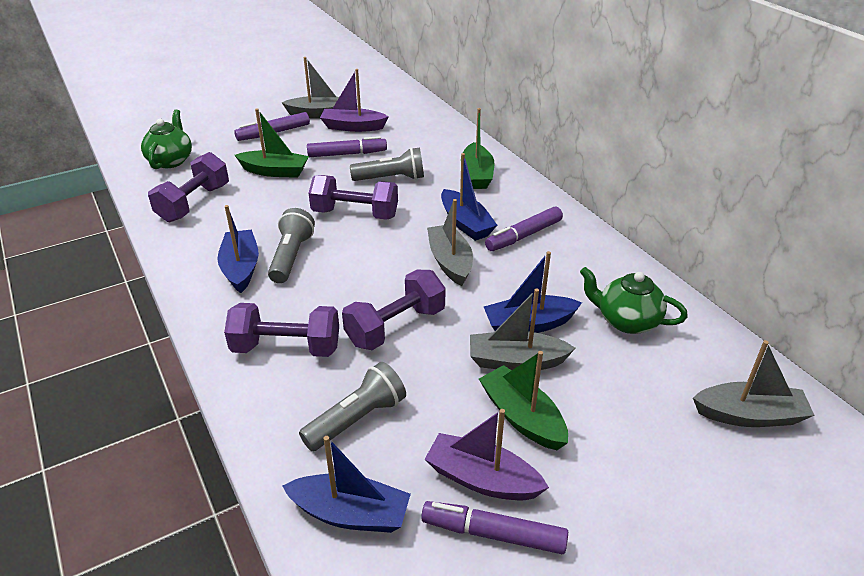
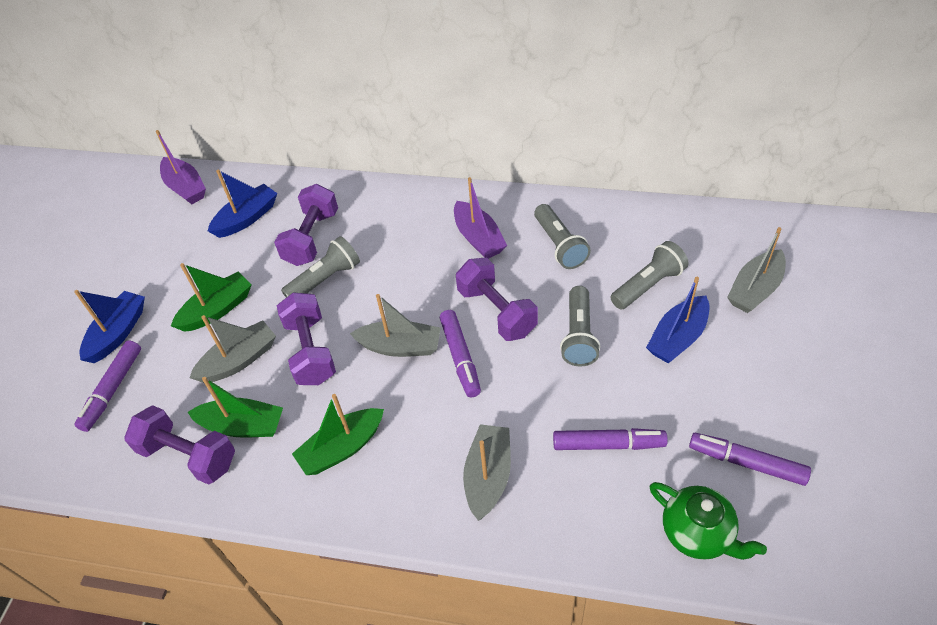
blue boat: [217,205,259,293] [282,436,411,533] [441,153,497,241] [484,251,582,333] = 4 -> [74,290,145,363] [208,169,277,238] [646,277,709,363] = 3
green teapot: [141,110,192,169] [580,267,688,334] = 2 -> [650,482,767,560] = 1
grey flashlight: [268,208,315,283] [299,362,406,451] [350,147,424,181] = 3 -> [281,236,360,298] [534,204,591,269] [560,286,600,366] [610,241,689,310] = 4

